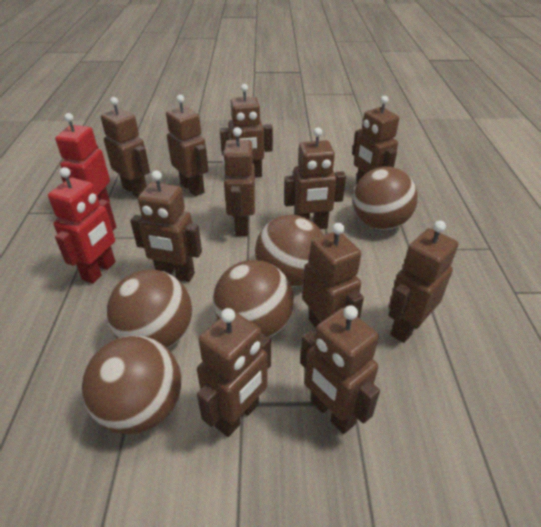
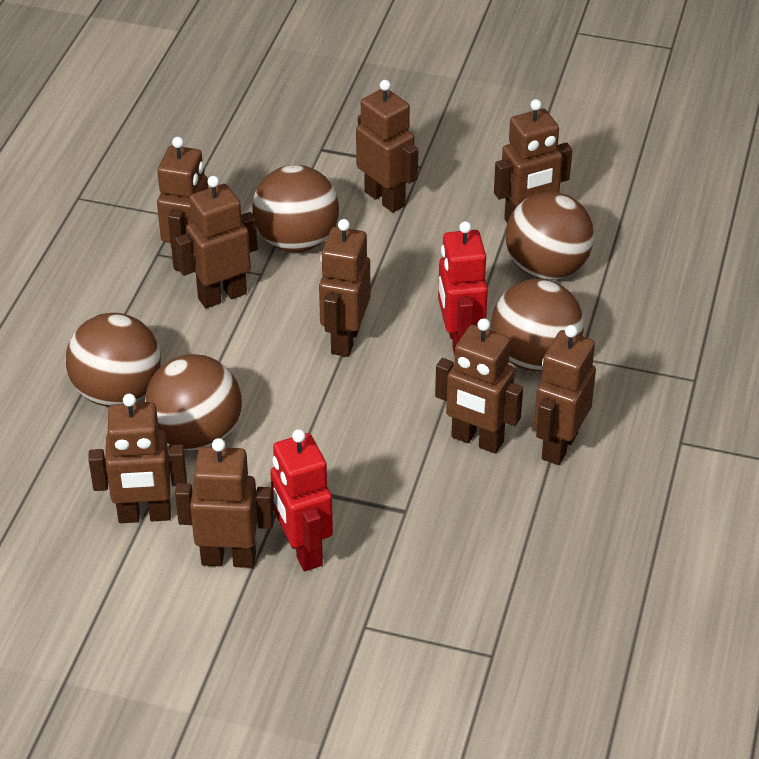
brown robot: [101,97,150,198] [130,171,202,282] [166,95,209,196] [197,308,271,437] [220,84,273,178] [223,127,255,236] [284,128,346,229] [300,305,380,434] [302,223,364,328] [352,96,399,185] [389,221,458,343] = 11 -> [88,394,187,523] [157,137,209,271] [175,176,258,308] [175,438,274,568] [319,219,370,357] [356,80,418,213] [435,318,523,454] [494,99,572,223] [534,325,596,465] = 9

